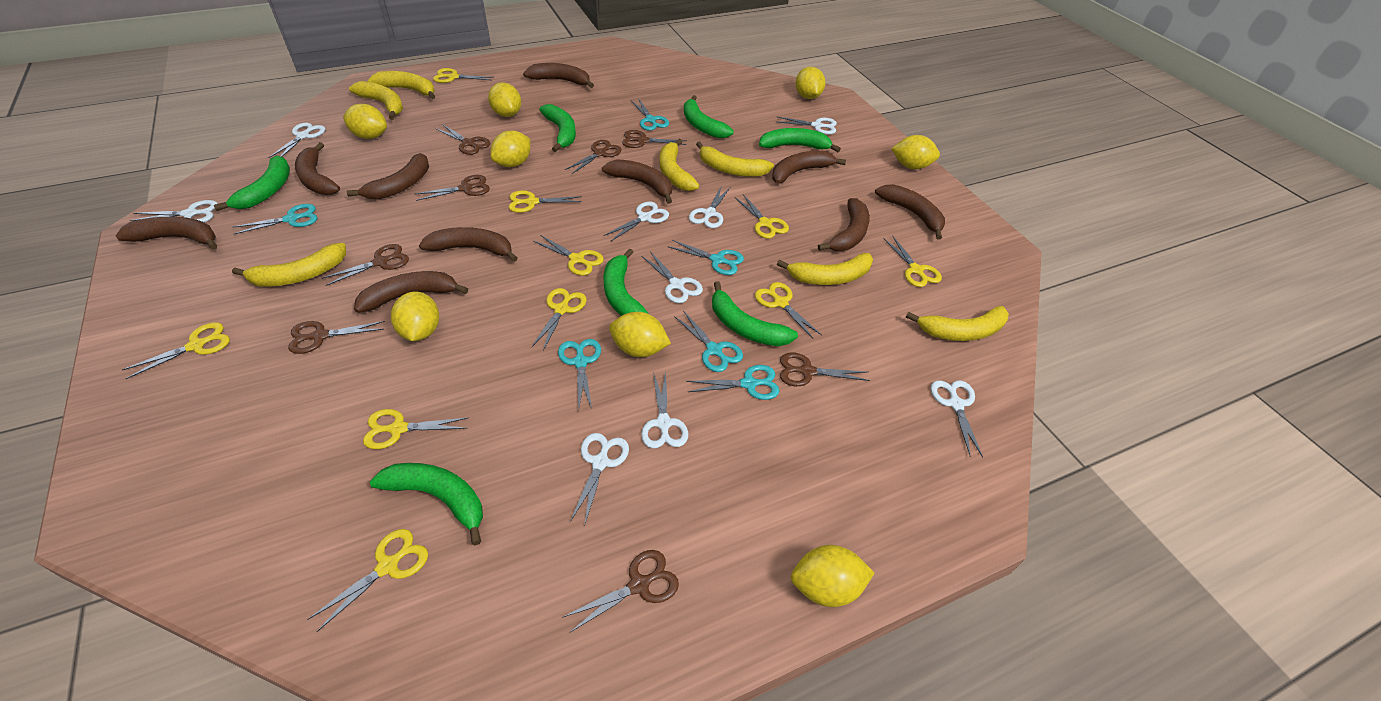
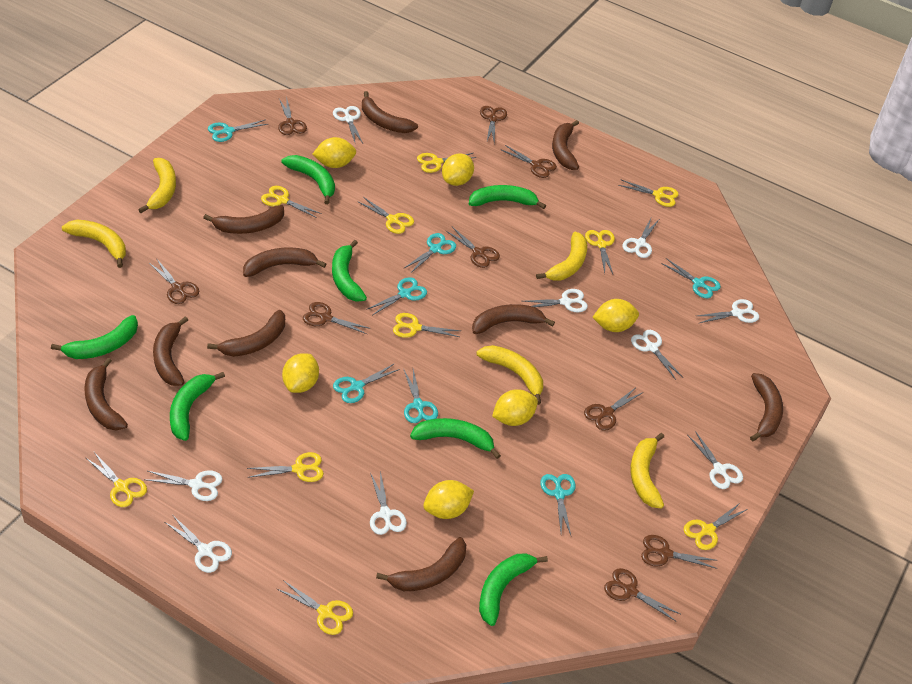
brown scissors: [288,321,385,354] [322,244,409,286] [415,175,490,201] [435,124,490,155] [562,550,679,633] [565,140,622,174] [622,130,687,148] [780,353,870,386] = 8 -> [149,258,199,304] [278,99,307,135] [303,302,371,334] [445,227,500,268] [480,106,507,144] [500,145,557,178] [584,388,642,431] [604,568,680,622] [641,535,718,569] = 9
turquoise scissors: [233,204,317,234] [558,339,601,409] [631,98,669,131] [669,240,744,275] [674,311,743,372] [686,365,780,400] = 6 -> [208,119,268,142] [333,364,400,403] [366,277,427,315] [404,233,456,274] [404,369,438,423] [540,474,576,535] [661,258,721,298] = 7
yellow banana: [232,243,346,287] [349,81,403,120] [368,71,435,99] [659,138,699,191] [696,141,774,177] [777,253,873,285] [906,306,1009,341] = 7 -> [62,220,126,268] [138,158,176,213] [477,345,543,405] [536,232,587,281] [631,433,664,509] = 5
yellow lemon: [343,104,387,139] [391,292,439,341] [488,82,521,117] [490,131,530,167] [609,312,671,357] [791,545,874,607] [795,67,825,99] [891,135,940,169] = 8 -> [282,353,319,393] [312,137,356,168] [423,480,474,519] [442,153,474,186] [492,389,538,426] [592,299,639,332] = 6

